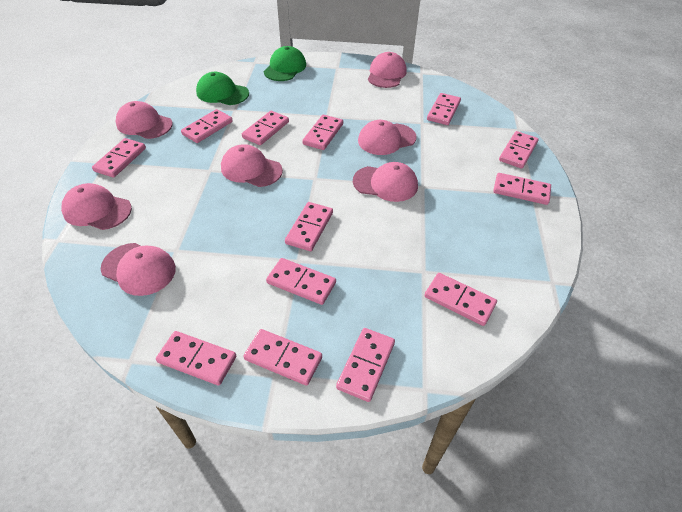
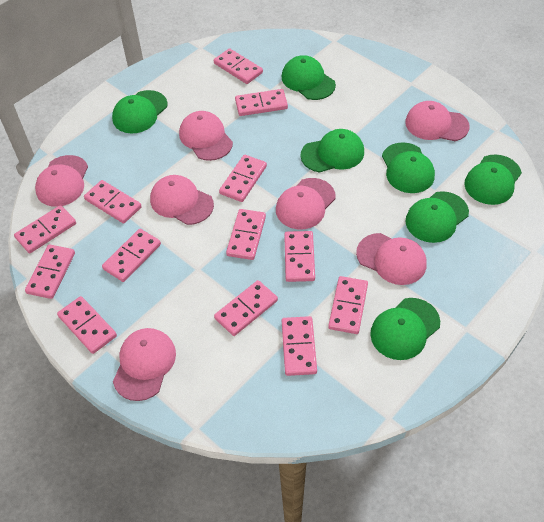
green cap: [196,72,249,105] [264,46,306,81] = 2 -> [112,90,168,133] [282,55,336,100] [301,129,364,173] [370,298,440,360] [382,142,435,193] [406,191,469,243] [464,154,522,205] = 7

